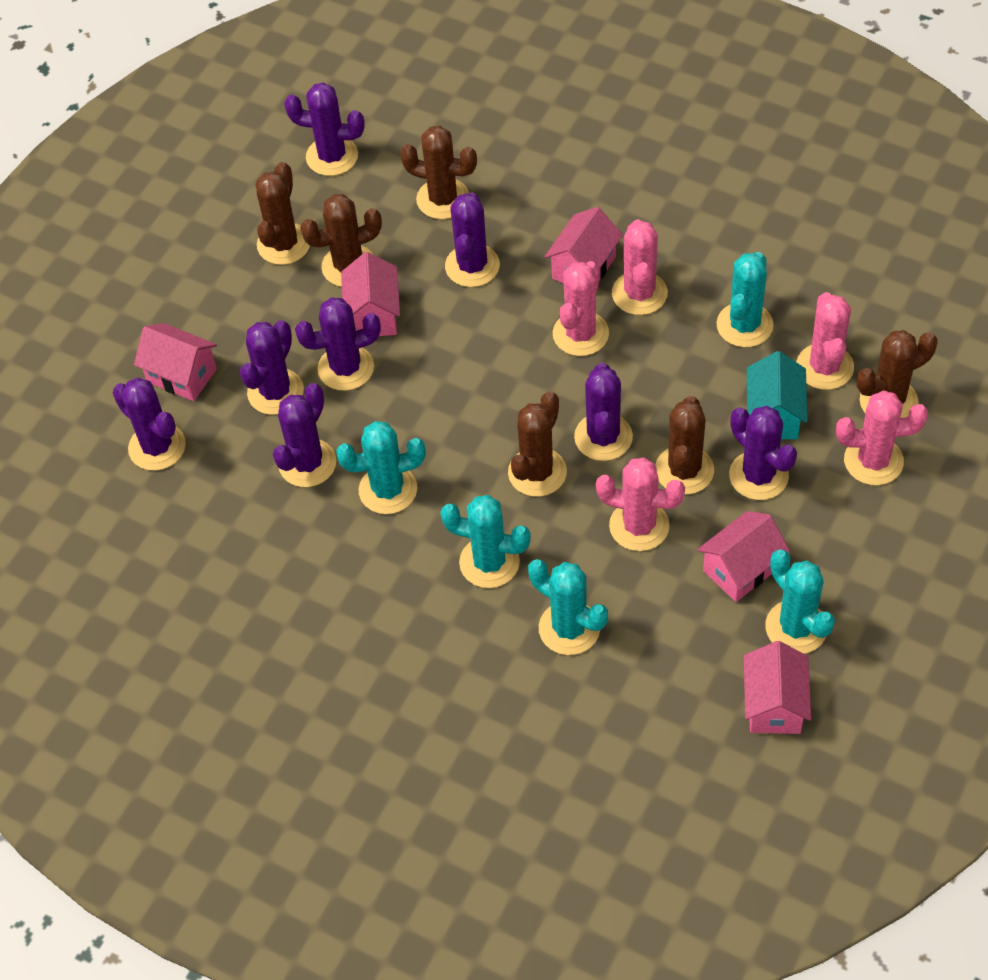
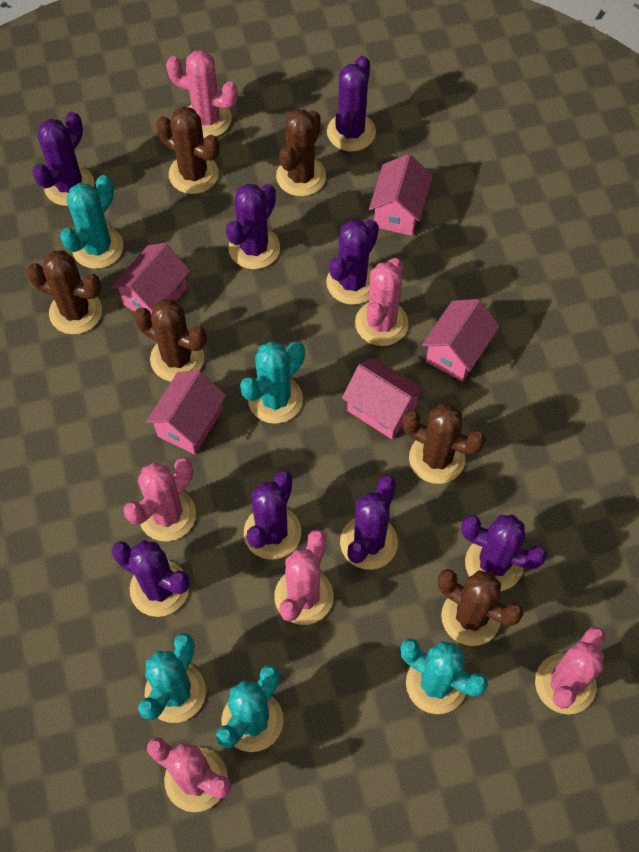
pink cactus: [553,261,609,356] [596,457,685,551] [612,220,668,315] [796,292,854,390] [836,390,928,485] = 5 -> [123,457,196,541] [147,737,231,812] [166,50,238,138] [274,530,333,625] [355,258,408,346] [535,627,605,714] = 6
turquoise house: [747,351,807,439] = 1 -> none = 0

